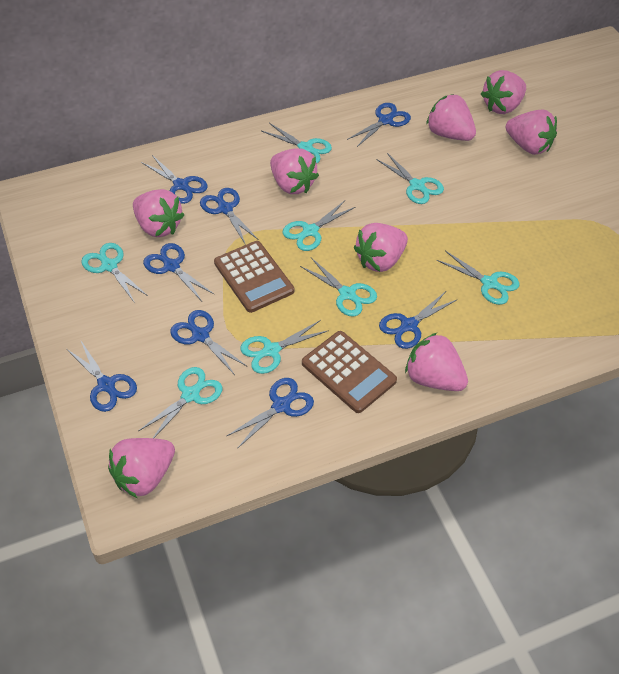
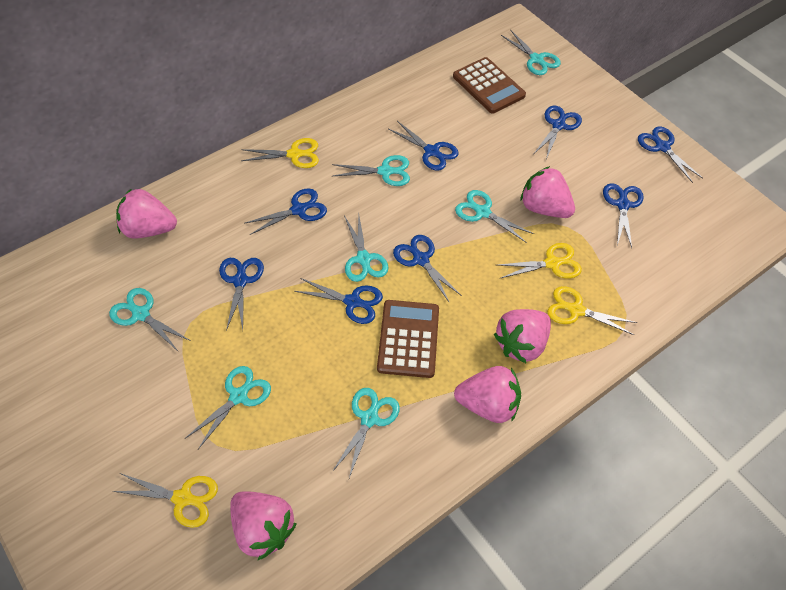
pink strawberry: [108,438,175,498] [133,189,184,237] [270,149,319,194] [354,223,408,272] [405,333,468,391] [426,94,476,141] [481,70,526,114] [506,110,557,155] = 8 -> [116,188,177,239] [230,491,297,561] [454,366,521,423] [494,309,551,363] [520,166,575,218] = 5
turquoise scissors: [81,243,148,303] [138,367,223,438] [240,320,329,374] [262,123,332,163] [282,200,355,251] [300,258,377,316] [377,153,444,204] [437,251,520,305] = 8 -> [109,288,191,351] [186,366,271,449] [332,155,410,186] [332,388,400,478] [344,214,389,282] [455,190,534,243] [501,29,561,75] = 7
yellow scissors: none = 0 -> [113,473,218,528] [241,138,319,168] [498,243,582,279] [547,286,637,335] = 4

